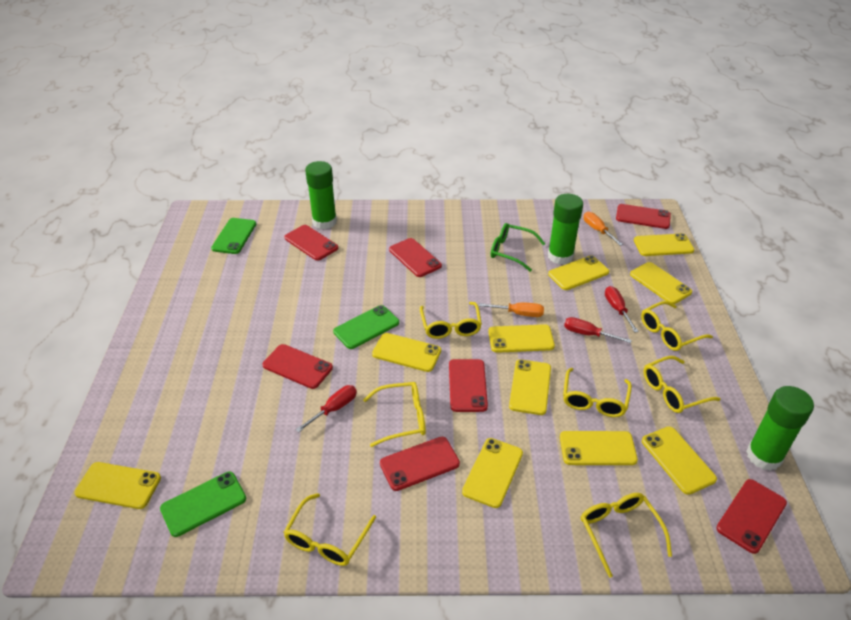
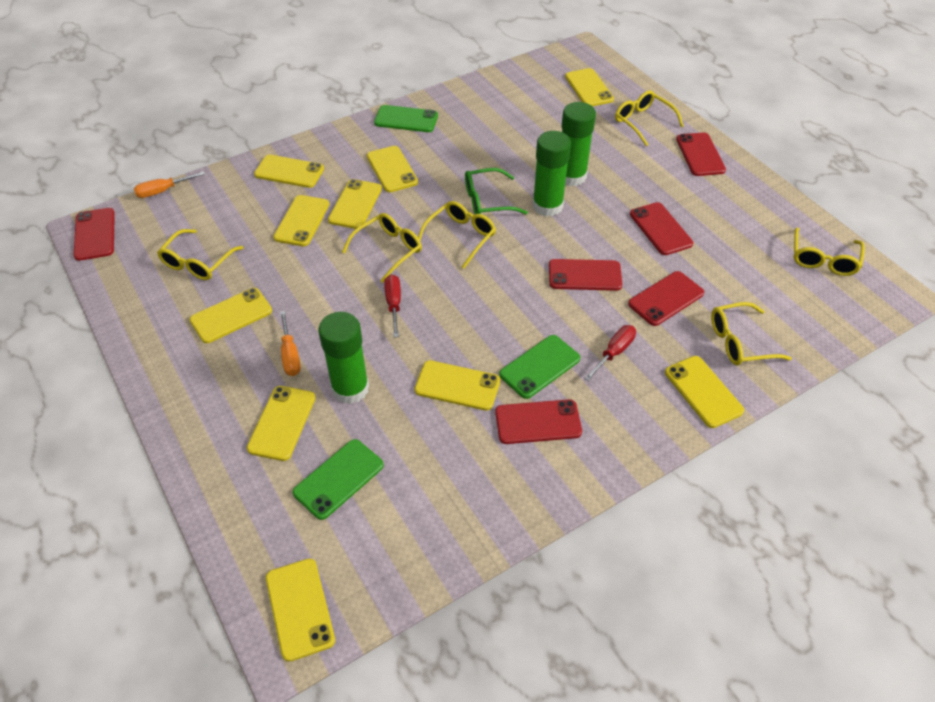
red phone: [262,344,333,389] [284,225,338,261] [380,437,460,491] [389,238,442,277] [449,359,488,412] [616,204,671,229] [716,479,787,554] = 7 -> [74,208,115,261] [495,399,582,444] [549,259,622,291] [628,271,704,326] [630,202,693,255] [676,132,726,176] = 6
red screwdriver: [296,385,357,432] [564,317,632,343] [605,286,639,333] = 3 -> [384,274,401,337] [584,325,636,381] = 2
yellow glasses: [283,493,376,566] [363,382,426,447] [420,302,482,339] [563,368,632,417] [581,493,672,578] [641,301,713,351] [643,356,720,413] = 7 -> [157,229,243,280] [342,213,422,283] [418,201,496,268] [615,91,684,146] [711,302,792,366] [793,228,865,276] = 6

